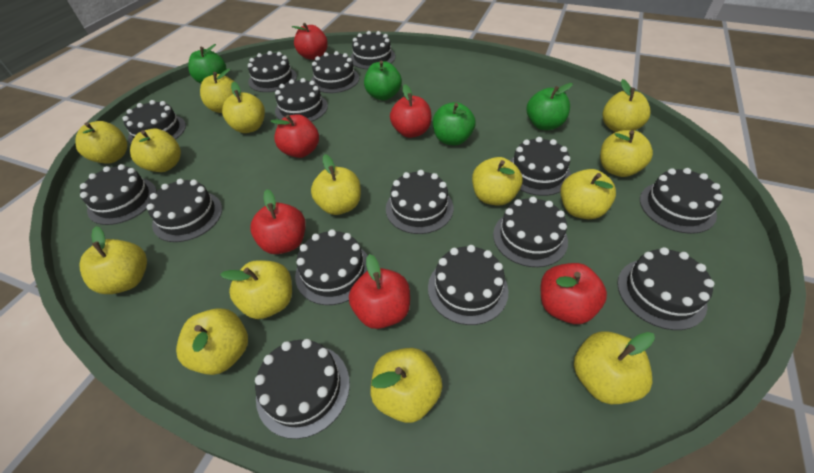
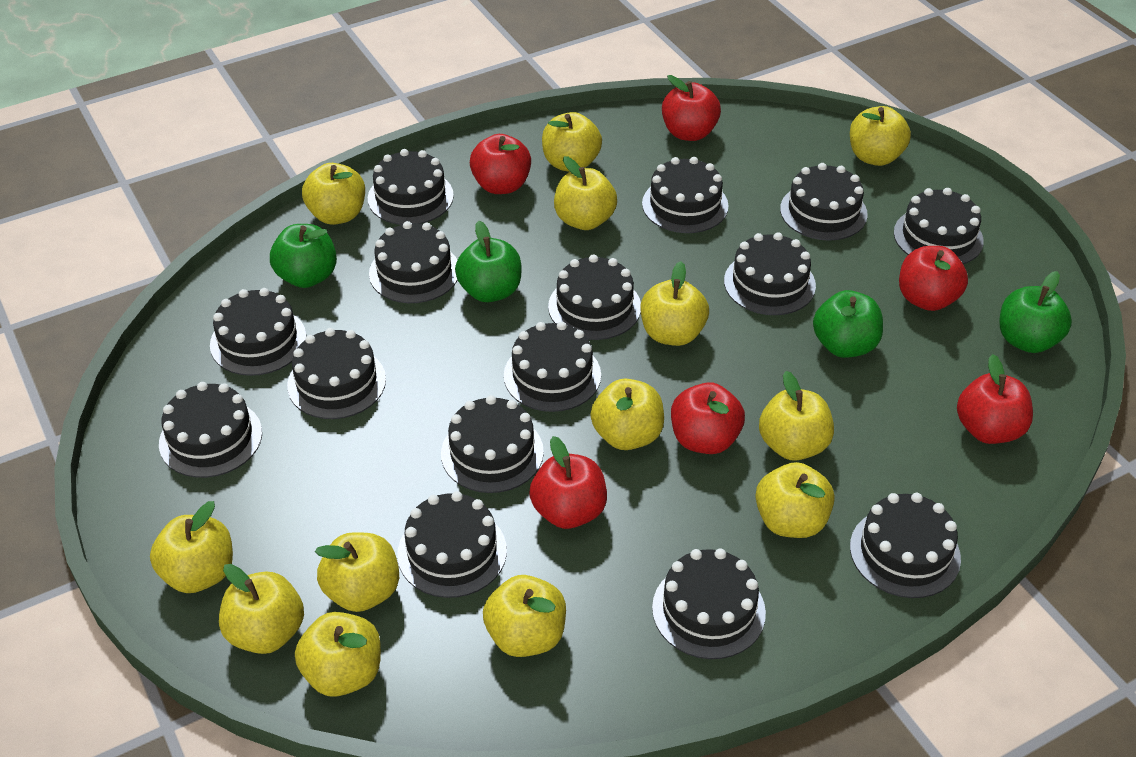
yellow apple: [75,121,127,164] [80,226,147,294] [130,129,181,172] [176,309,248,375] [200,68,234,113] [220,260,292,319] [222,82,265,133] [311,154,361,215] [370,348,442,423] [472,157,523,206] [560,169,616,219] [574,331,655,404] [600,130,653,177] [603,79,650,132] = 14 -> [150,501,233,593] [219,564,304,654] [295,612,381,697] [302,163,365,225] [315,532,399,612] [483,575,566,657] [542,112,602,172] [554,156,617,230] [591,379,664,450] [641,261,709,346] [755,462,835,538] [759,371,834,461] [850,106,911,166] = 13

